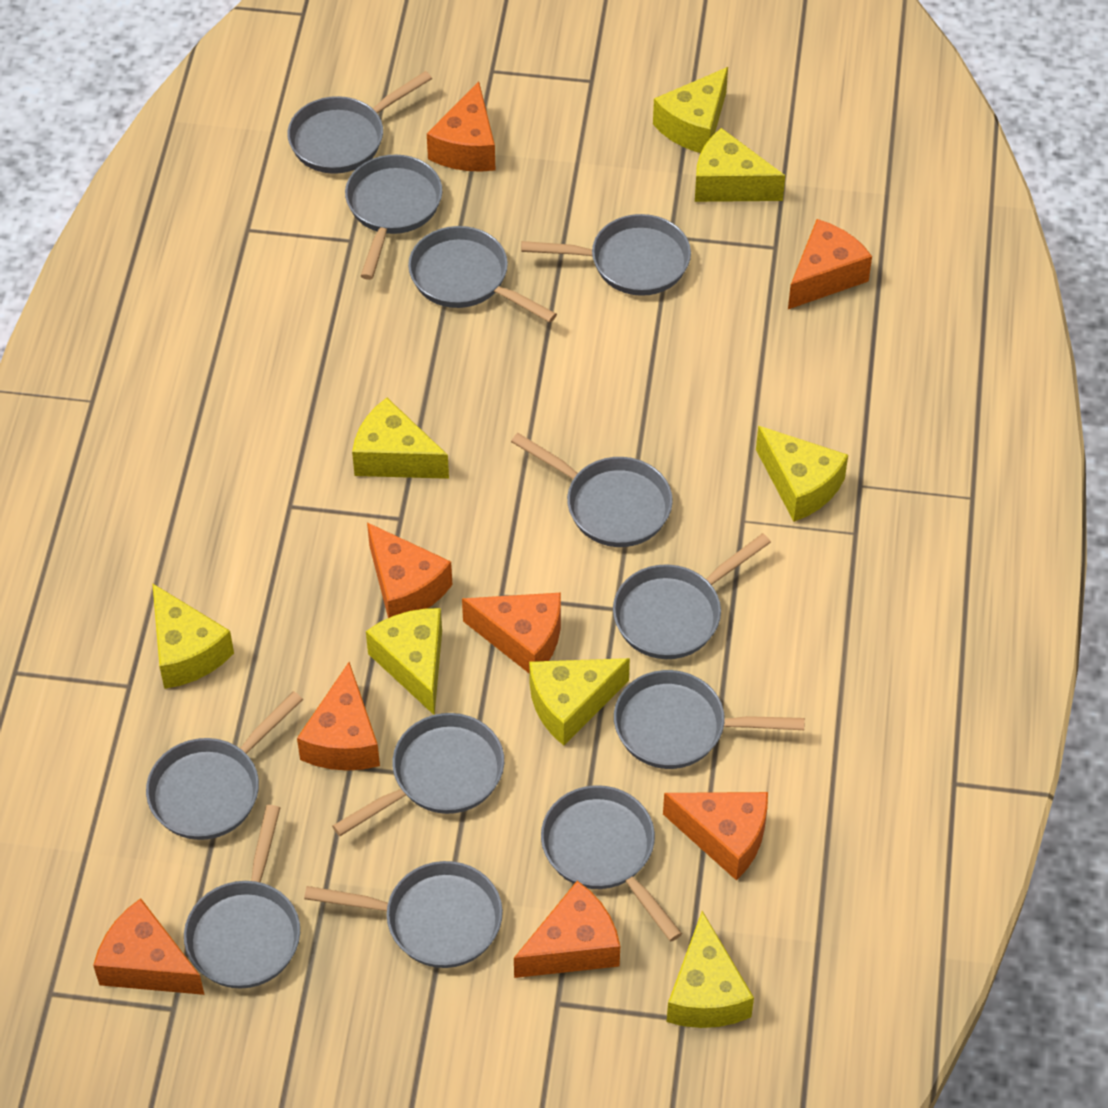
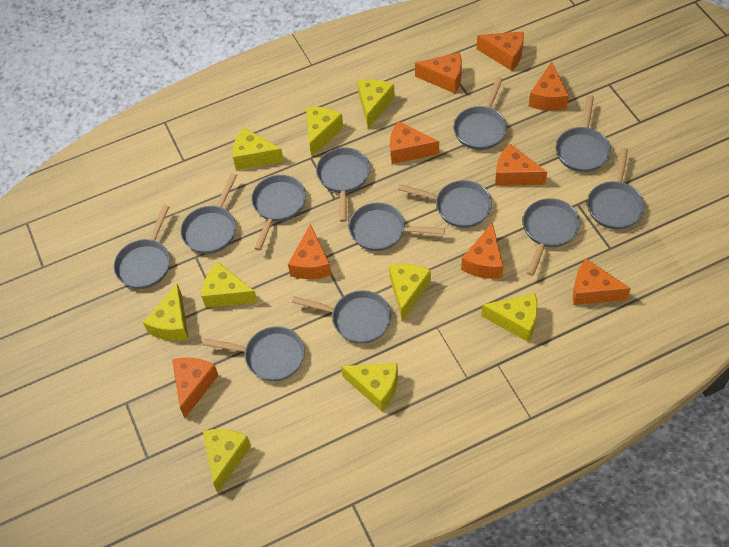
orange cheese: [93,898,205,995] [297,662,380,771] [367,522,452,618] [427,81,495,172] [462,593,561,673] [514,881,620,978] [663,792,768,880] [788,219,872,309] = 8 -> [172,358,219,418] [288,224,331,279] [390,121,439,164] [415,52,462,93] [461,223,504,279] [477,31,524,71] [495,144,547,186] [529,61,569,111] [573,259,631,305] = 9
yellow cheese: [152,583,234,689] [352,398,449,479] [366,608,442,715] [529,658,630,746] [653,67,728,153] [667,911,754,1028] [695,128,785,202] [756,426,848,522] = 8 -> [143,284,189,341] [201,262,258,308] [203,429,251,493] [233,128,284,170] [306,106,343,156] [341,363,398,411] [357,79,395,129] [389,264,431,321] [481,294,538,342] = 9

